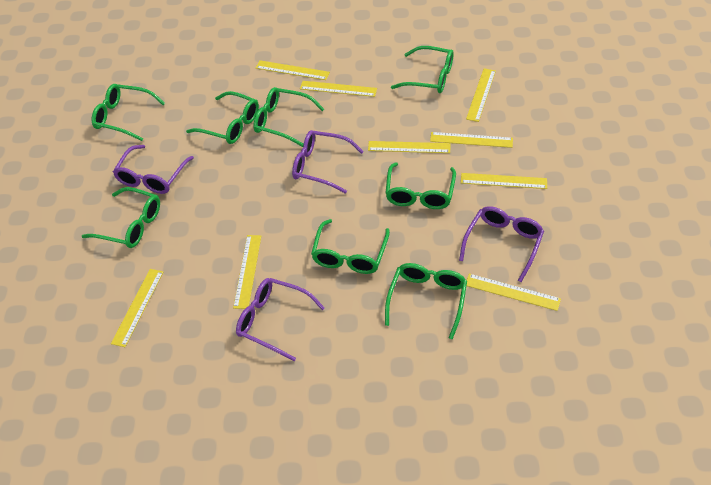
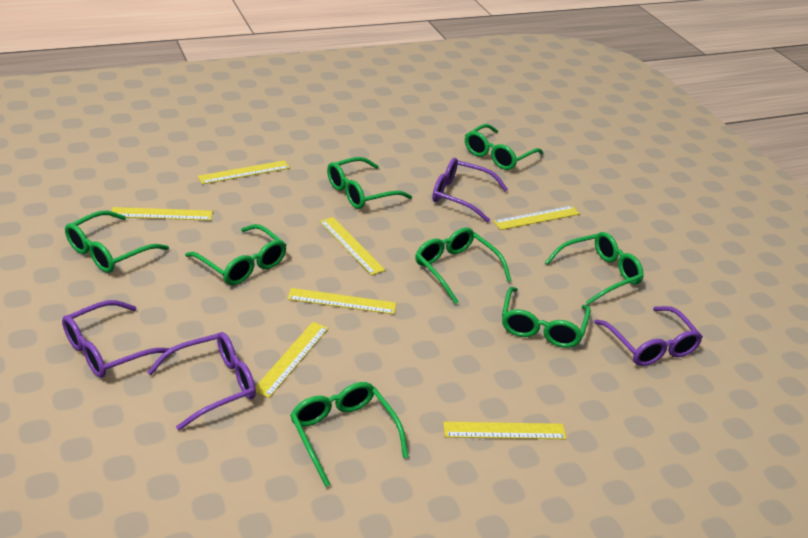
yellow ruler: [111,269,163,347] [233,235,261,309] [256,60,330,80] [300,81,377,97] [368,141,450,153] [430,132,513,148] [461,173,547,189] [466,68,496,122] [467,274,561,311] = 9 -> [110,207,213,221] [198,160,290,184] [255,322,329,398] [287,288,396,314] [320,217,385,275] [443,422,567,439] [493,206,580,230] = 7

